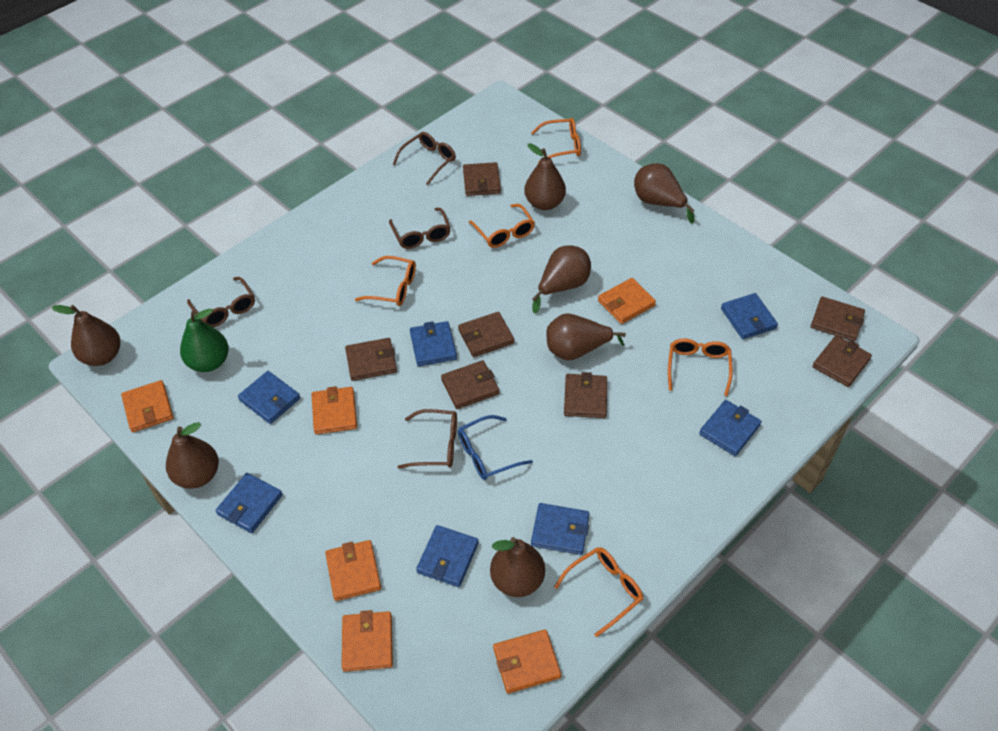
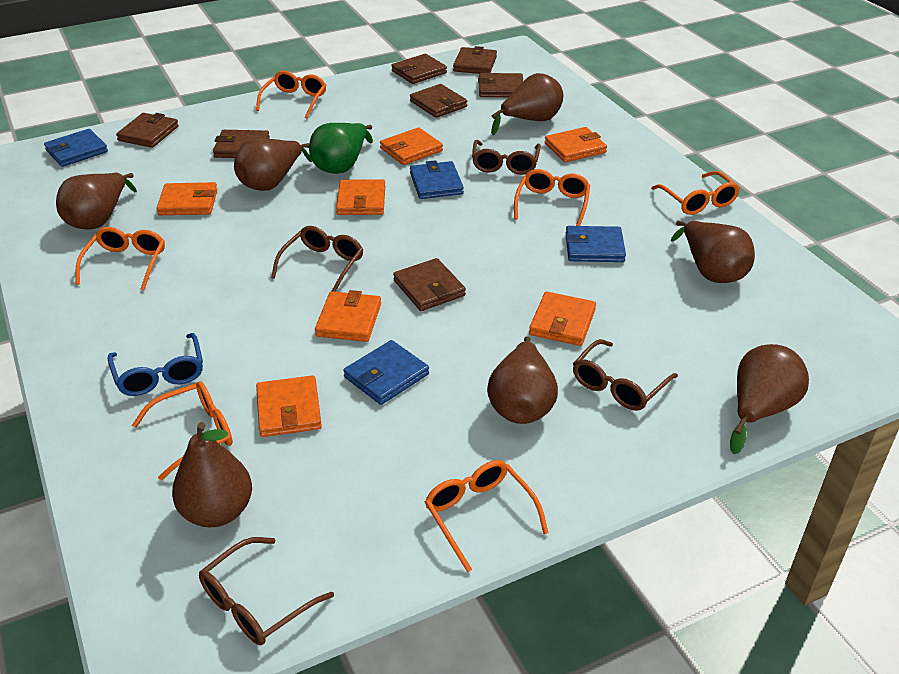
blue wallet: [215,473,283,533] [238,371,300,424] [410,321,457,366] [416,525,479,587] [531,503,590,555] [699,400,762,456] [721,293,778,339] = 7 -> [44,129,108,167] [343,340,429,405] [410,160,464,199] [566,226,626,262] = 4
orange glasses: [355,256,416,306] [469,204,535,248] [531,118,581,163] [554,547,643,637] [668,338,733,396] = 5 -> [75,227,165,290] [132,381,233,481] [256,71,326,119] [425,460,549,572] [514,169,590,226] [651,171,740,215] = 6
orange wallet: [121,380,173,432] [312,386,357,434] [325,540,381,601] [342,610,393,672] [493,629,561,693] [598,278,656,324] = 6 -> [156,182,217,215] [256,375,322,437] [315,290,381,342] [336,179,385,215] [380,127,443,165] [529,291,596,346] [545,127,607,162] = 7

